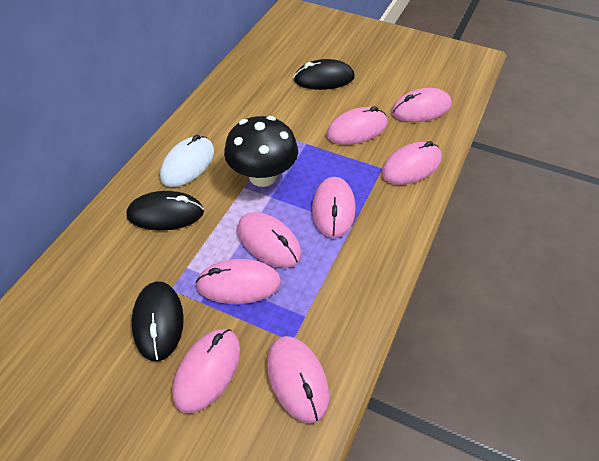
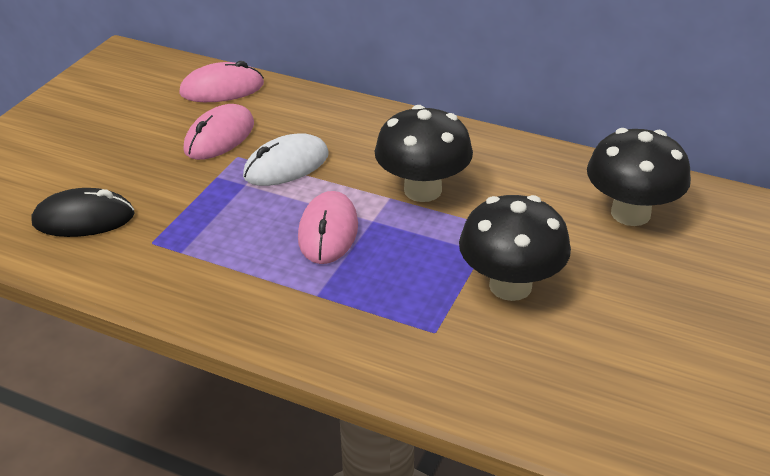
black mouse: [127,191,204,231] [132,281,184,361] [294,59,355,90] = 3 -> [32,188,135,237] = 1
black mushroom: [224,116,298,187] = 1 -> [375,105,473,202] [459,195,571,301] [587,128,691,226] = 3
pink mouse: [173,329,240,413] [196,259,281,304] [237,212,302,268] [267,336,329,423] [312,177,356,238] [327,106,387,145] [381,141,442,185] [391,88,452,122] = 8 -> [179,61,264,102] [183,104,254,160] [298,191,358,264] = 3

